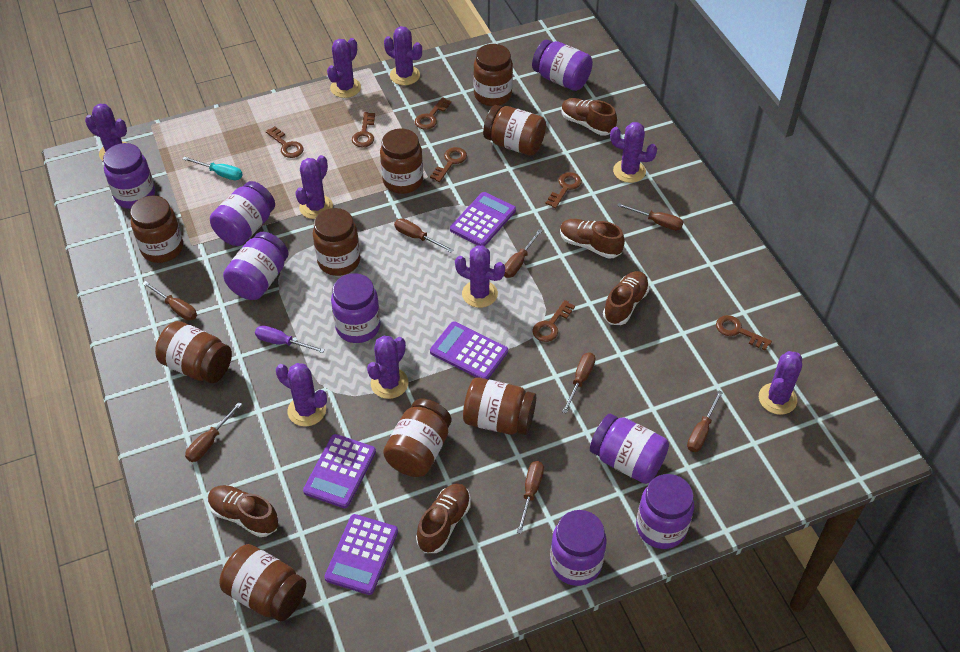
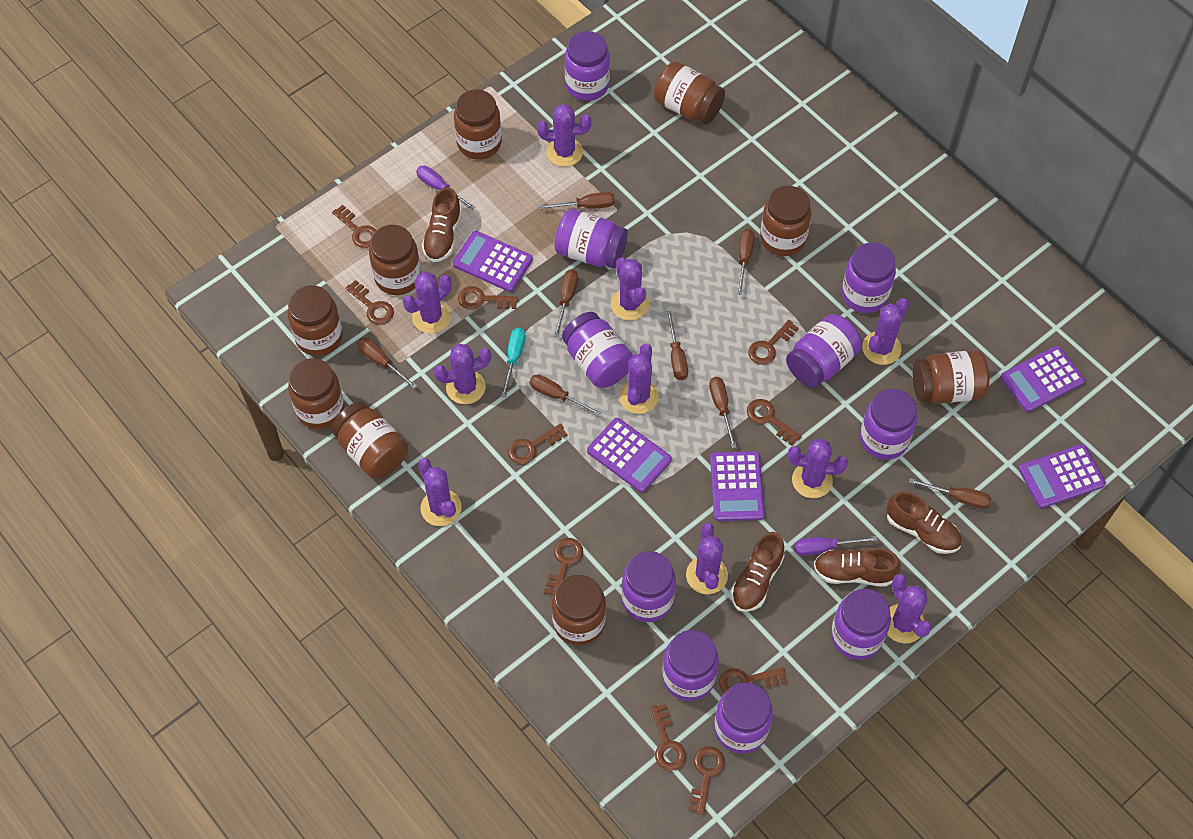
brown key: [266,126,303,158] [352,112,375,147] [415,97,451,130] [430,147,467,182] [532,300,575,342] [546,172,582,208] [716,315,772,351] = 7 -> [332,205,377,248] [345,280,394,325] [458,286,518,310] [508,424,567,464] [544,538,583,596] [651,704,686,771] [689,746,725,815] [719,667,787,693] [747,399,802,446] [748,320,799,365] = 10
brown shoe: [208,485,279,537] [416,483,471,553] [560,219,625,259] [561,98,617,136] [603,271,649,325] = 5 -> [422,187,462,262] [731,532,785,612] [814,548,901,587] [887,492,962,554] = 4
purple cactus: [85,104,127,161] [276,363,327,426] [295,155,333,219] [327,38,361,98] [367,335,408,399] [384,26,422,85] [455,245,505,308] [610,122,657,183] [759,351,802,415] = 9 -> [403,272,452,333] [418,458,462,526] [434,344,491,404] [537,104,591,167] [611,257,649,320] [619,344,659,414] [686,523,728,594] [788,438,848,498] [862,298,909,365] [887,574,932,644] = 10
purple calculator: [303,434,376,508] [324,514,398,595] [430,321,508,379] [450,192,516,247] = 4 -> [453,231,533,292] [587,418,672,492] [710,451,765,521] [1000,346,1085,412] [1019,444,1106,508] = 5
purple jar: [103,143,155,209] [210,181,275,246] [223,232,288,300] [331,273,381,343] [532,39,593,91] [550,510,607,586] [590,414,669,484] [636,474,694,549] = 8 -> [555,209,628,268] [562,312,633,388] [564,31,610,101] [621,551,676,622] [662,630,719,701] [714,683,773,754] [786,314,862,388] [831,589,891,660] [842,243,896,313] [860,389,917,460] = 10
purple screwdriver: [255,325,325,353] = 1 -> [416,165,476,210] [794,536,877,556] = 2

